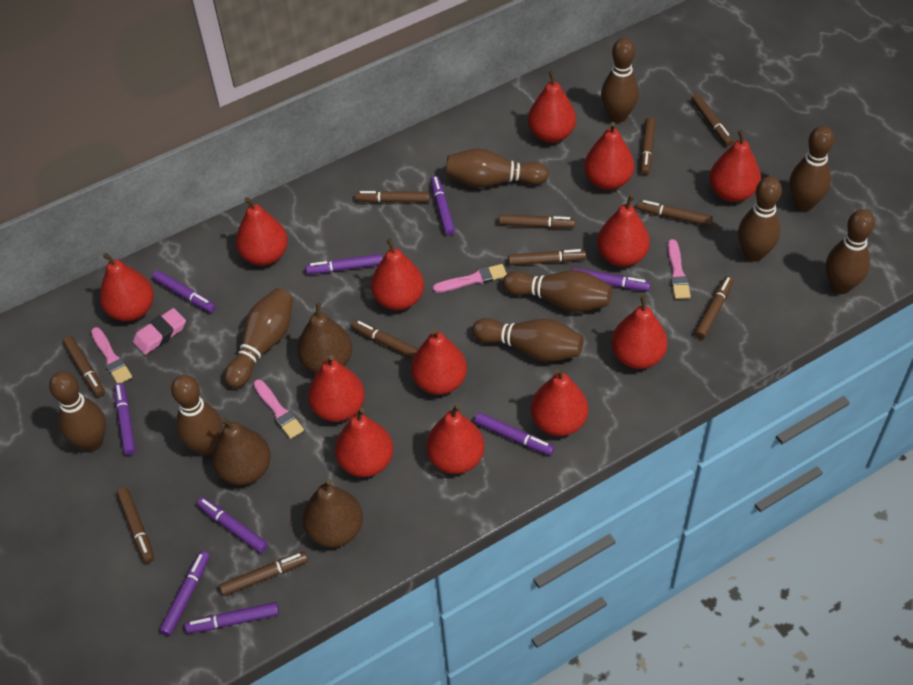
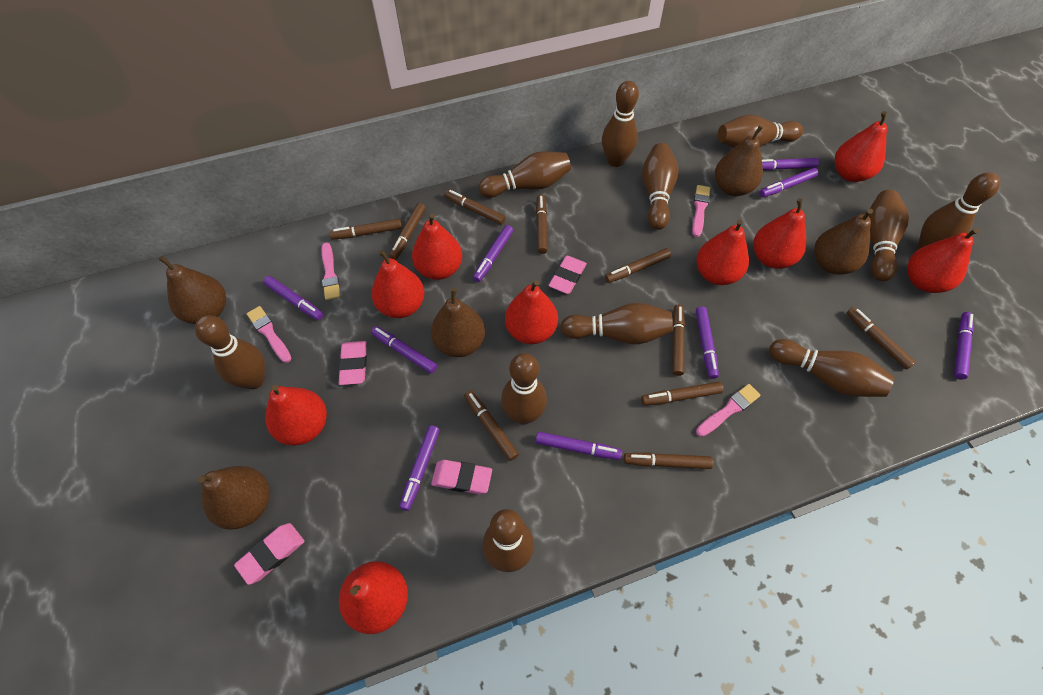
brown bowling pin: [49,371,106,452] [171,375,222,455] [224,288,293,388] [446,148,549,188] [472,318,584,362] [503,270,612,312] [601,38,639,123] [738,177,782,262] [789,126,834,211] [826,209,875,294] = 10 -> [195,315,265,389] [479,151,571,198] [482,509,534,572] [501,353,547,424] [560,303,673,344] [602,81,639,167] [642,143,679,230] [718,115,803,148] [769,339,894,397] [868,190,909,281] [918,172,1000,249] = 11
brown marker: [62,336,105,397] [116,487,154,563] [219,551,308,596] [352,320,418,359] [355,191,430,203] [499,214,575,228] [508,249,586,266] [637,200,713,226] [641,118,655,175] [691,93,733,146] [695,276,734,339] = 11 -> [330,219,402,240] [389,203,426,260] [445,190,506,225] [464,390,519,461] [536,195,548,254] [605,248,671,283] [624,452,713,469] [641,382,723,405] [672,305,685,376] [847,307,916,369] = 10
brown pear: [212,417,271,485] [297,302,352,373] [302,479,363,548] = 3 -> [159,256,226,324] [198,466,270,530] [431,288,485,357] [715,125,763,196] [814,209,873,275] = 5
pink eraser: [133,308,186,355] = 1 -> [234,523,304,585] [338,341,367,385] [431,460,492,494] [548,256,587,294] = 4
red pear: [100,253,154,322] [236,197,288,266] [308,355,365,422] [335,408,393,477] [371,238,424,310] [411,328,467,395] [426,404,485,474] [528,71,576,143] [531,368,588,436] [584,122,634,190] [597,195,650,267] [611,295,668,369] [709,130,761,202] = 13 -> [265,385,327,445] [339,561,408,634] [372,250,425,318] [412,214,462,280] [505,280,558,344] [696,219,749,285] [753,198,806,269] [835,111,887,182] [907,228,980,293] = 9

